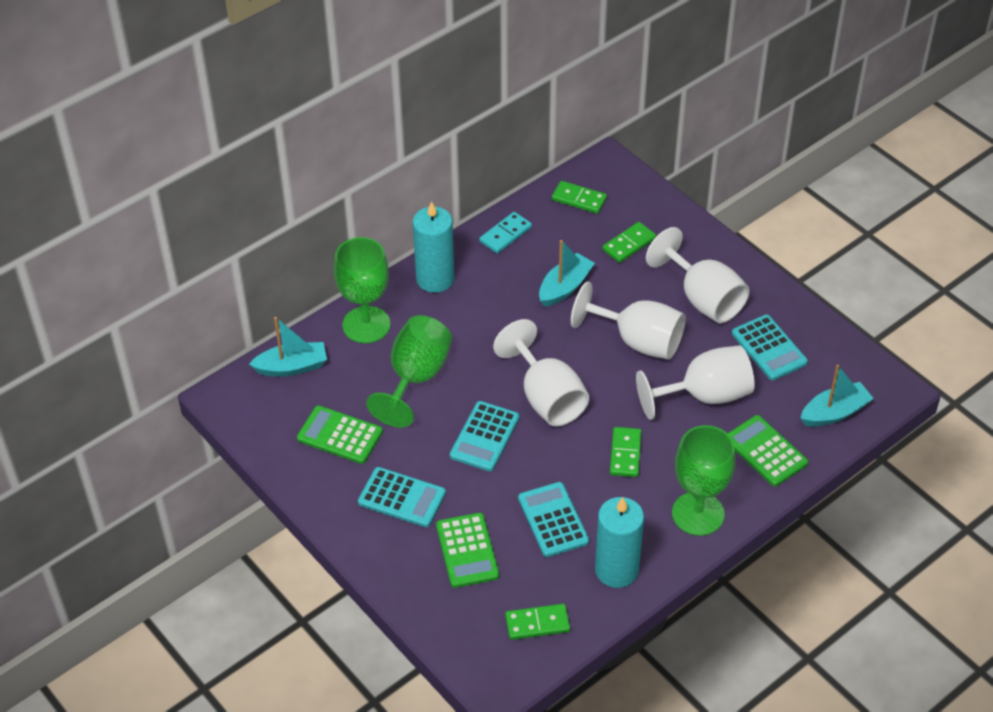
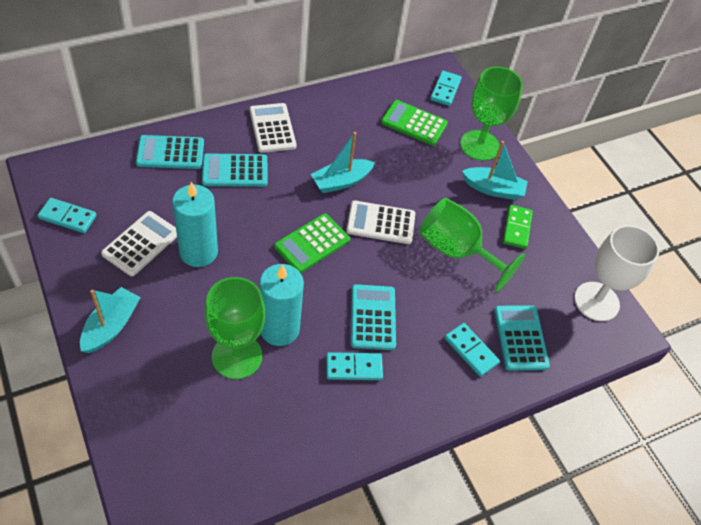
green calculator: [297,405,383,464] [436,513,499,588] [727,415,808,486] = 3 -> [274,213,350,273] [381,100,448,146] = 2
green domino: [505,604,570,640] [552,181,607,214] [602,222,656,263] [610,427,642,477] = 4 -> [503,205,533,249] = 1
turquoise domino: [479,212,532,254] = 1 -> [38,198,97,233] [326,352,383,380] [430,71,462,106] [445,323,500,377] = 4
white calculator: none = 0 -> [101,211,177,276] [250,103,296,153] [346,200,415,244] = 3
white goblet: [493,319,589,426] [571,282,686,360] [636,345,755,420] [646,227,750,323] = 4 -> [574,225,660,321] = 1

